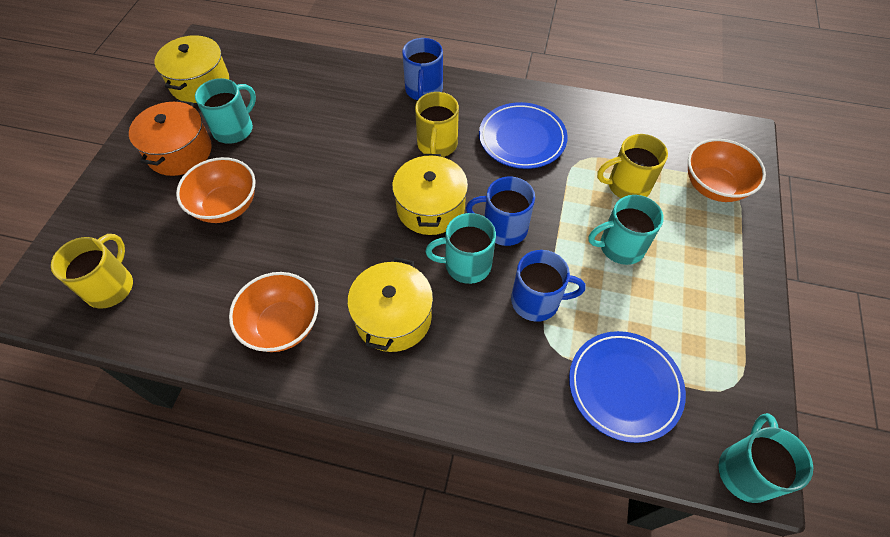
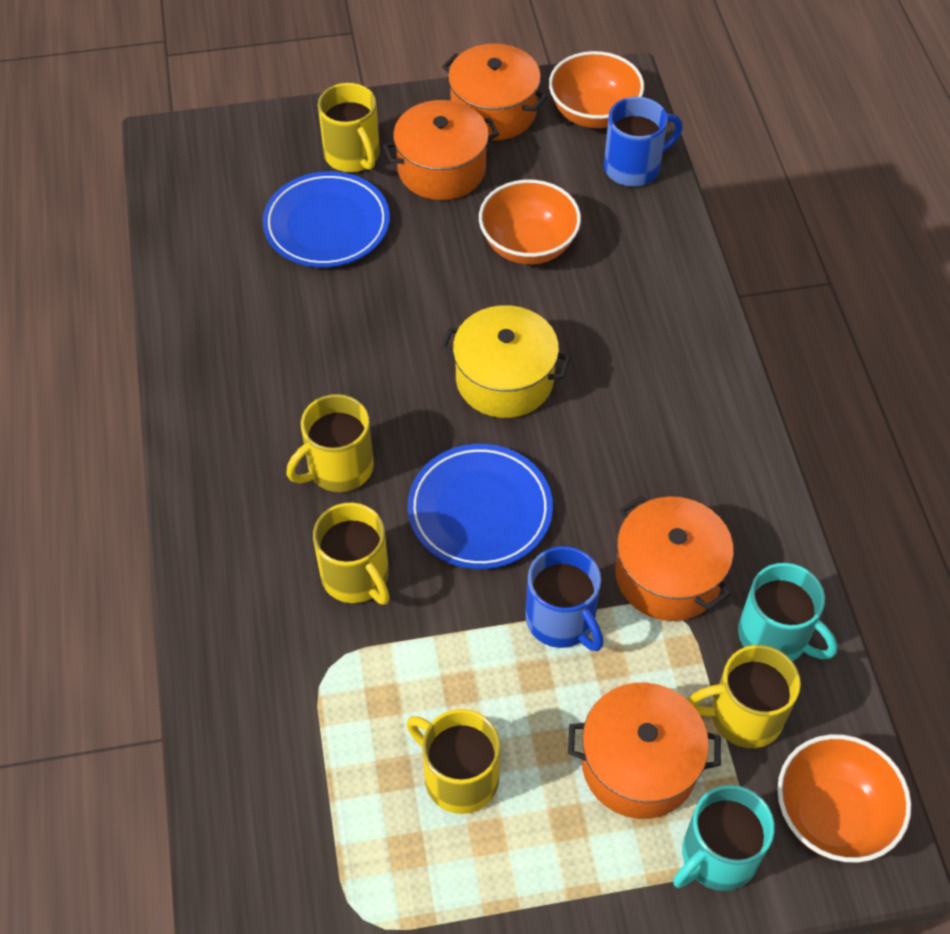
blue mug: [402,38,443,100] [466,177,535,246] [511,250,586,322] = 3 -> [525,546,603,651] [604,97,683,186] = 2
orange pot: [129,100,212,176] = 1 -> [383,100,499,200] [442,44,547,140] [568,683,721,819] [615,495,734,621] = 4
turquoise mug: [195,78,256,144] [425,213,496,284] [588,195,664,265] [719,413,813,503] = 4 -> [673,785,775,891] [738,563,837,661] = 2
yellow mug: [51,234,133,308] [415,92,459,157] [597,134,668,198] = 3 -> [286,394,374,492] [313,503,390,605] [318,83,380,172] [407,709,501,814] [688,645,801,748] = 5
yellow pot: [155,35,229,103] [347,257,433,352] [392,154,468,235] = 3 -> [441,305,571,418] = 1

